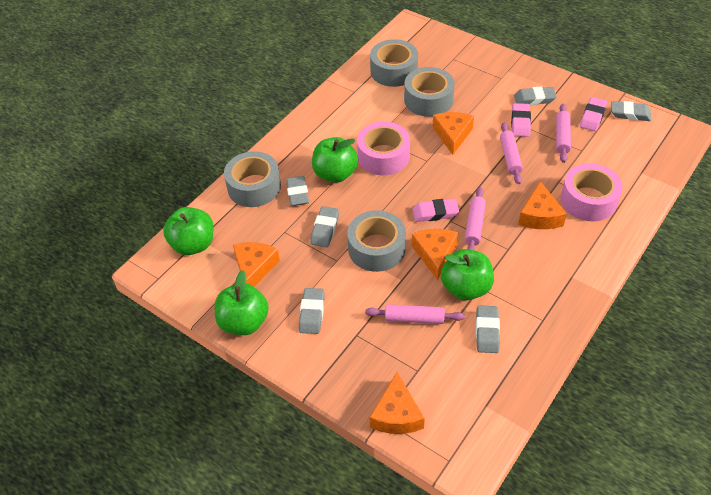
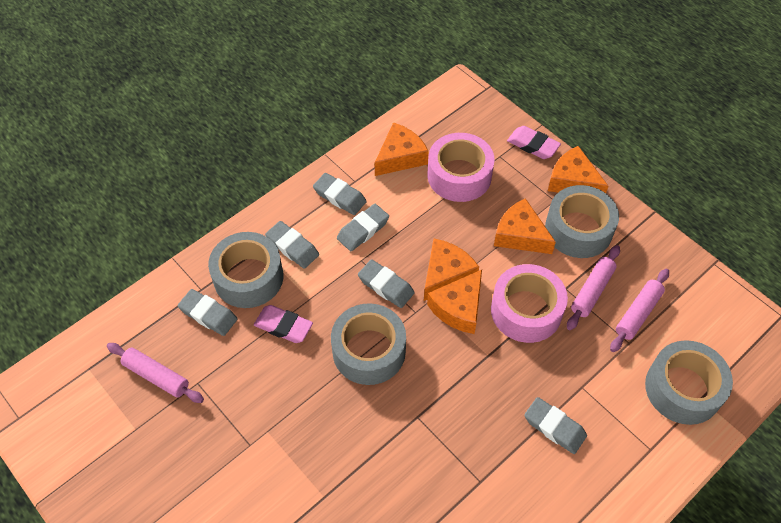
green apple: [163,207,214,255] [215,270,269,335] [312,137,358,183] [441,249,494,300] = 4 -> none = 0
pink eraser: [413,199,459,222] [511,103,531,137] [580,97,607,131] = 3 -> [254,305,313,343] [507,126,561,159] = 2
pink rolling pin: [365,304,465,324] [465,187,486,251] [500,123,523,184] [556,103,571,163] = 4 -> [107,343,204,403] [567,245,620,330] [610,269,669,352] = 3

